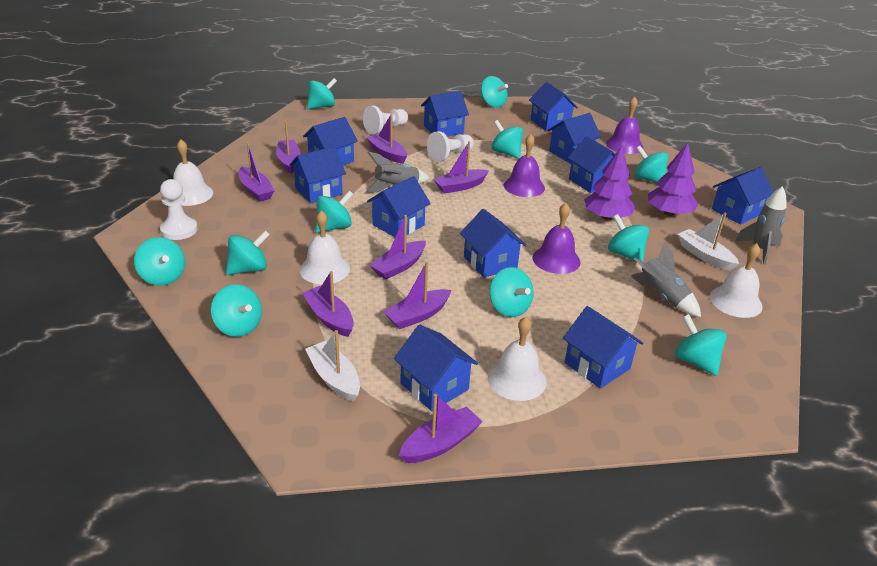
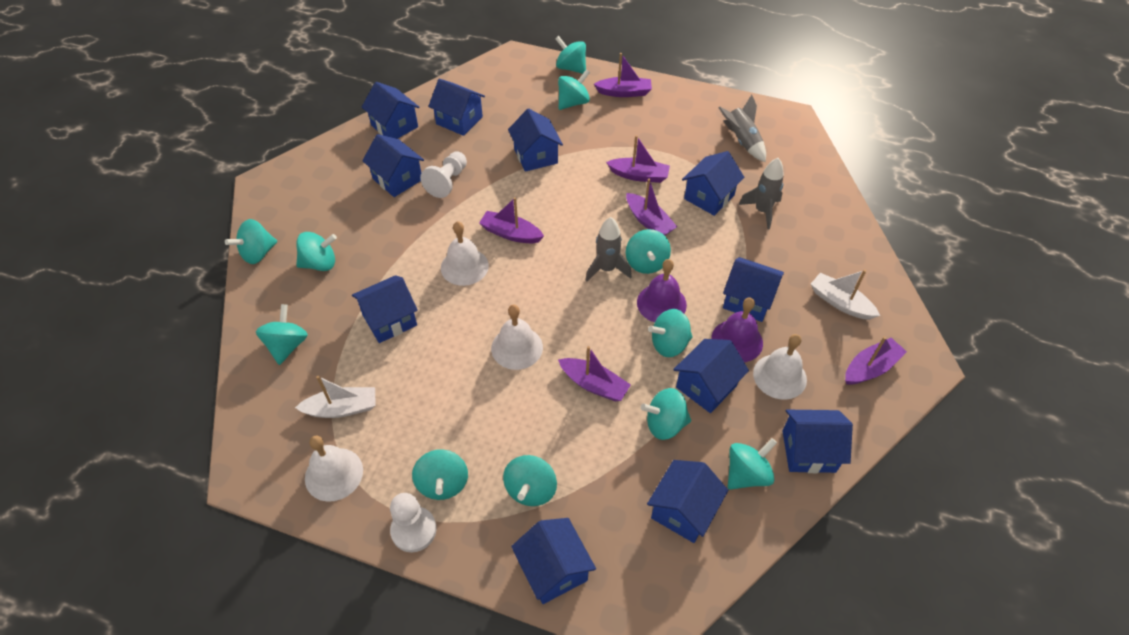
purple bell: [504,134,545,197] [532,203,581,274] [606,97,643,154] = 3 -> [637,259,687,322] [711,298,763,362] = 2
purple boat: [239,142,275,202] [276,121,300,174] [302,271,354,337] [366,114,407,164] [370,215,426,279] [384,262,451,329] [399,394,483,463] [433,141,489,194] = 8 -> [479,197,544,243] [558,346,631,402] [594,53,652,97] [606,135,670,183] [626,179,677,235] [845,337,907,384] = 6
purple tree: [584,146,635,220] [648,143,699,216] = 2 -> none = 0
white pawn: [160,179,198,240] [363,105,408,135] [427,131,474,162] = 3 -> [390,493,437,552] [420,151,467,198] = 2

